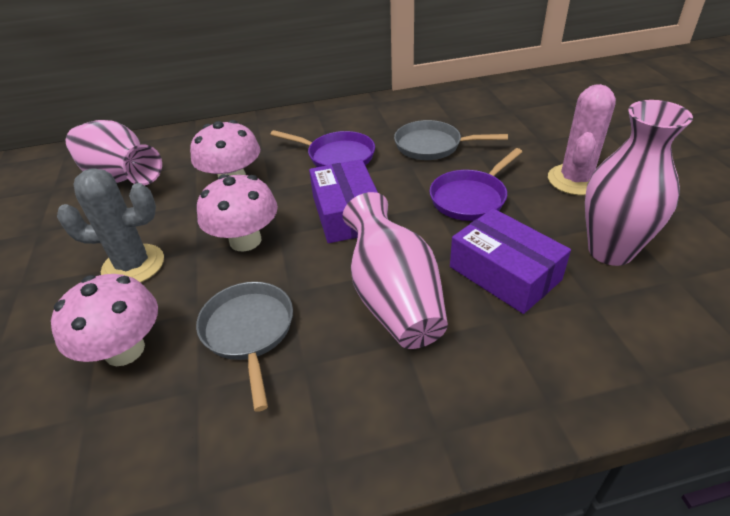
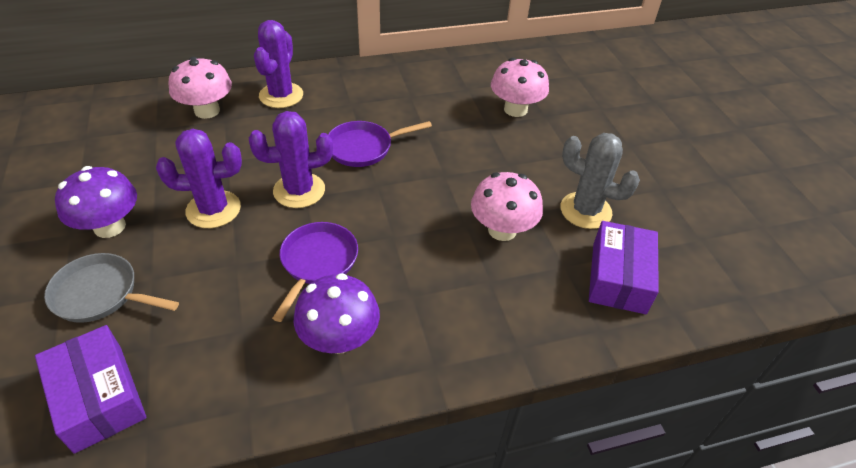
grey pan: [196,282,293,412] [394,120,508,160] = 2 -> [44,253,179,323] = 1
pink cactus: [548,84,616,195] = 1 -> none = 0
pink vase: [66,120,162,185] [343,192,448,349] [585,100,693,266] = 3 -> none = 0
purple cactus: none = 0 -> [156,129,242,228] [249,111,333,208] [254,20,303,108] = 3
purple mushroom: none = 0 -> [55,166,137,238] [293,273,380,354] = 2

